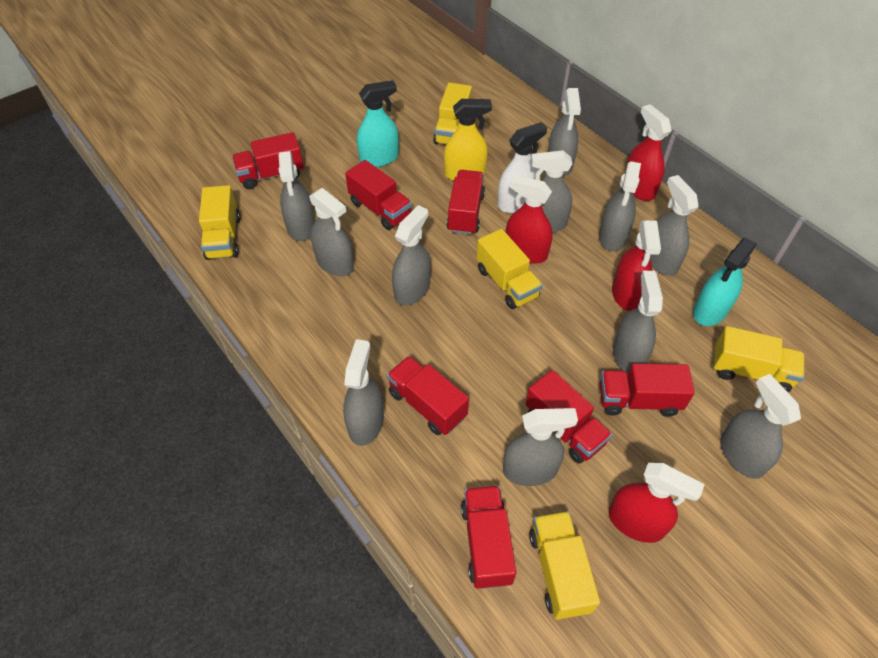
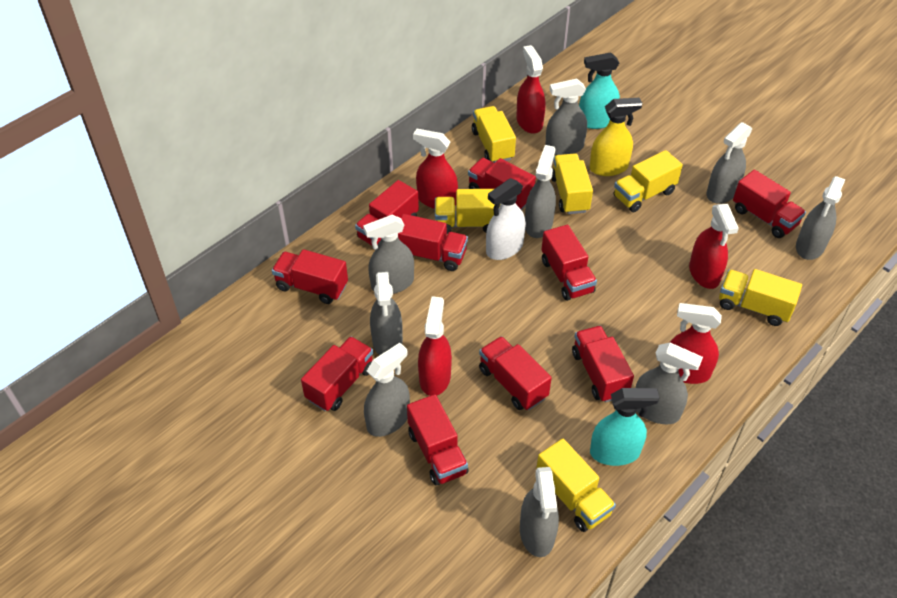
grey spray bottle: [278,151,315,241] [309,188,354,276] [343,339,384,446] [392,205,431,306] [503,408,578,486] [531,150,572,233] [548,88,581,176] [599,161,641,251] [613,271,663,374] [650,175,699,276] [720,374,801,479] = 11 -> [363,215,414,294] [364,343,410,437] [370,272,403,356] [520,467,559,557] [525,145,556,238] [545,78,587,155] [635,343,703,424] [707,122,752,204] [796,176,846,260] = 9
red spray bottle: [506,175,553,264] [609,463,705,543] [612,220,661,311] [624,104,672,201] = 4 -> [413,129,458,209] [418,296,452,396] [516,45,545,134] [670,303,722,384] [689,204,739,289] = 5
red truck: [232,132,304,189] [345,160,412,230] [387,356,469,435] [447,170,485,235] [461,486,516,589] [526,370,612,464] [599,363,695,417] = 7 -> [272,249,348,304] [301,336,373,411] [355,180,419,246] [398,214,468,271] [407,394,469,486] [468,158,536,210] [479,336,552,410] [541,225,597,301] [572,326,634,402] [733,170,806,238] = 10
yellow truck: [199,185,241,260] [433,82,472,145] [477,229,543,309] [529,511,600,620] [713,326,804,392] = 5 -> [435,189,500,234] [472,106,516,163] [536,439,616,532] [551,153,593,214] [614,150,683,212] [719,269,802,326] = 6

